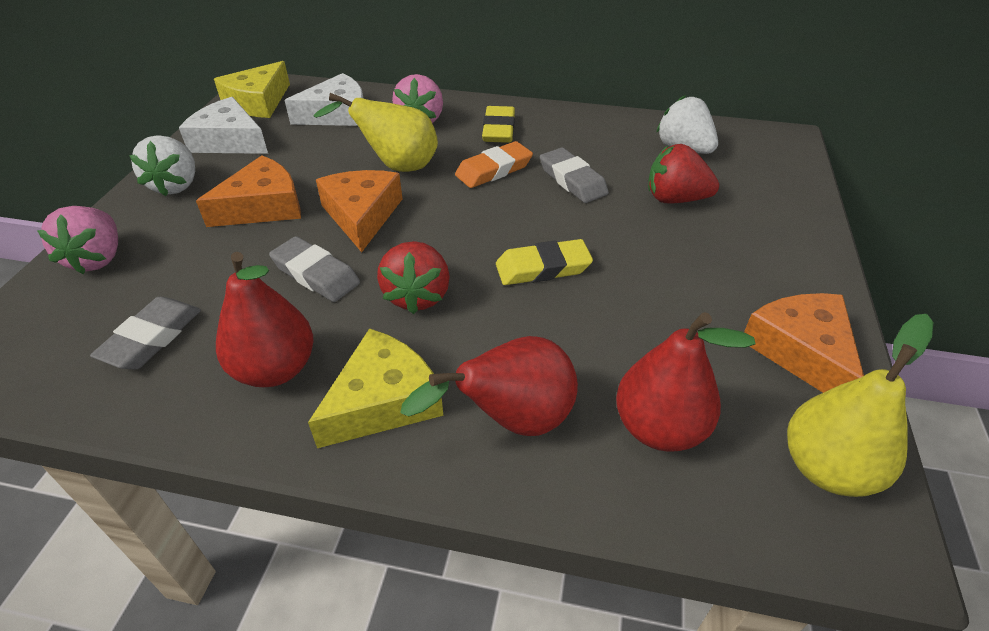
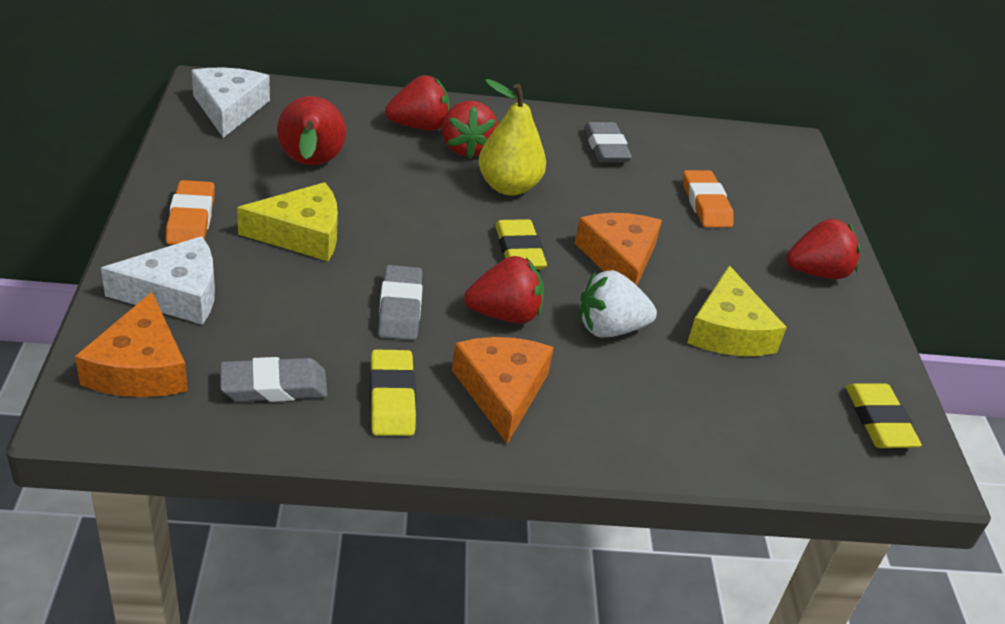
orange eraser: [455,141,533,188] = 1 -> [166,180,215,245] [683,170,734,227] = 2
pink strawberry: [37,206,118,274] [392,74,443,124] = 2 -> none = 0
red pear: [216,252,314,387] [400,336,578,436] [616,312,756,452] = 3 -> [277,96,346,165] = 1
red strawberry: [377,241,450,314] [648,144,719,204] = 2 -> [385,75,450,131] [442,101,498,159] [464,256,544,323] [786,219,860,279] = 4
white strawberry: [129,135,195,196] [656,95,718,154] = 2 -> [579,270,657,337] = 1
yellow eraser: [482,106,515,143] [496,239,593,285] = 2 -> [370,349,416,436] [495,219,547,270] [846,383,922,448] = 3
yellow pear: [313,93,438,172] [787,314,933,497] = 2 -> [478,79,546,196] = 1

